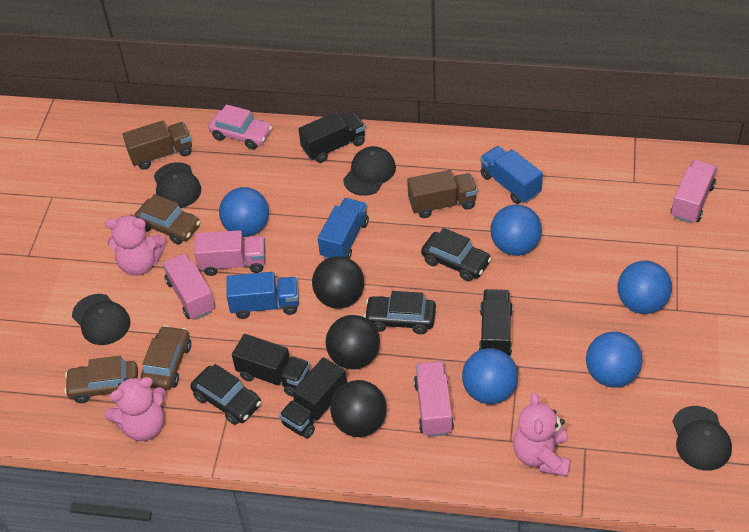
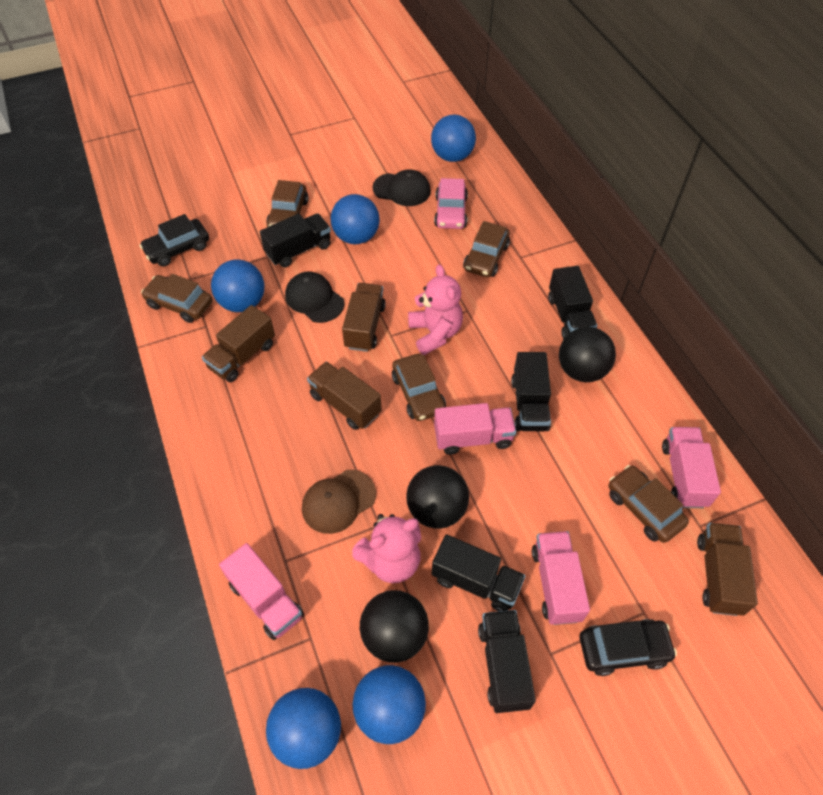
black cap: [72,294,130,345] [154,162,201,208] [343,146,396,196] [672,406,732,471] = 4 -> [285,271,344,323] [372,169,431,206] = 2
black car: [190,364,261,425] [364,291,436,334] [421,228,492,281] = 3 -> [140,214,209,266] [580,619,677,676] = 2
black truck: [232,334,310,397] [279,357,347,439] [298,112,366,163] [479,289,513,356] = 4 -> [260,213,331,268] [432,534,525,611] [478,610,536,713] [511,352,551,431] [548,266,597,340] = 5
blue truck: [226,272,299,319] [318,198,369,259] [480,146,543,204] = 3 -> none = 0
brown cap: none = 0 -> [302,470,376,534] = 1
brown car: [64,356,138,403] [134,194,200,245] [141,325,191,390] = 3 -> [141,274,212,323] [266,180,309,227] [392,354,446,421] [463,221,510,277] [608,465,689,543] = 5
brown truck: [123,120,192,170] [407,170,477,218] = 2 -> [202,305,275,382] [307,361,382,430] [342,283,386,352] [697,523,758,616] = 4
pink teddy bear: [105,215,166,276] [105,377,166,441] [513,393,570,476] = 3 -> [352,514,421,583] [408,264,463,355] = 2

